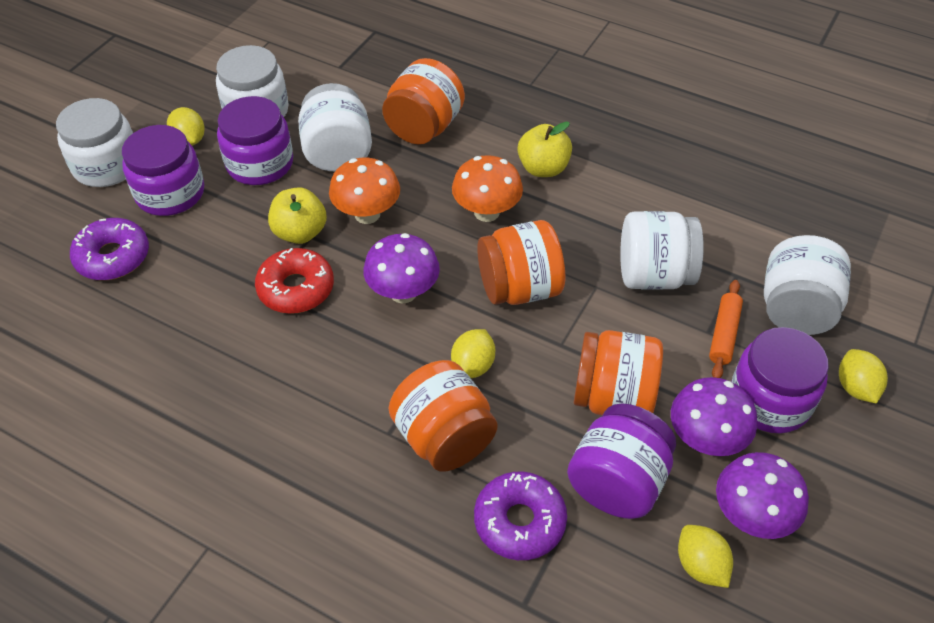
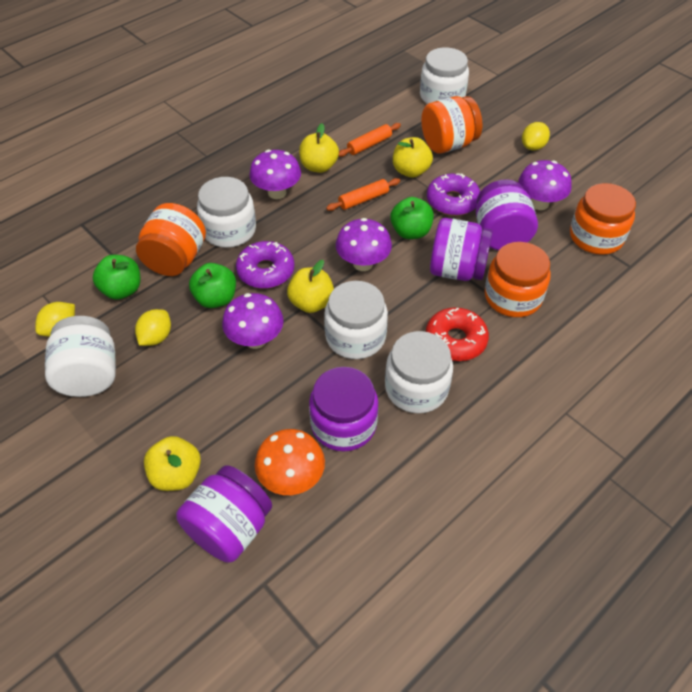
green apple: none = 0 -> [93,255,140,300] [189,263,236,308] [390,197,434,239] = 3
orange mushroom: [329,158,400,224] [452,155,523,222] = 2 -> [255,429,325,495] = 1
orange rolling pin: [709,280,743,378] = 1 -> [326,178,400,211] [338,123,401,157] = 2
purple mushroom: [363,233,440,303] [671,377,757,456] [716,452,809,539] = 3 -> [222,293,284,349] [249,150,301,199] [336,218,392,271] [518,160,572,210] = 4
yellow apple: [268,187,327,244] [517,121,572,177] = 2 -> [144,436,201,491] [287,260,334,313] [299,123,339,173] [393,137,433,178] = 4
yellow lemon: [167,107,205,146] [451,329,495,378] [678,525,733,588] [839,349,888,404] = 4 -> [35,302,75,337] [135,309,171,346] [522,122,550,150] = 3

